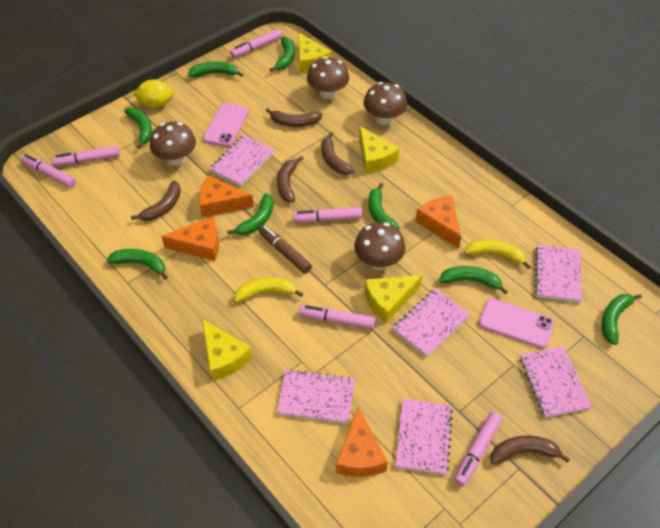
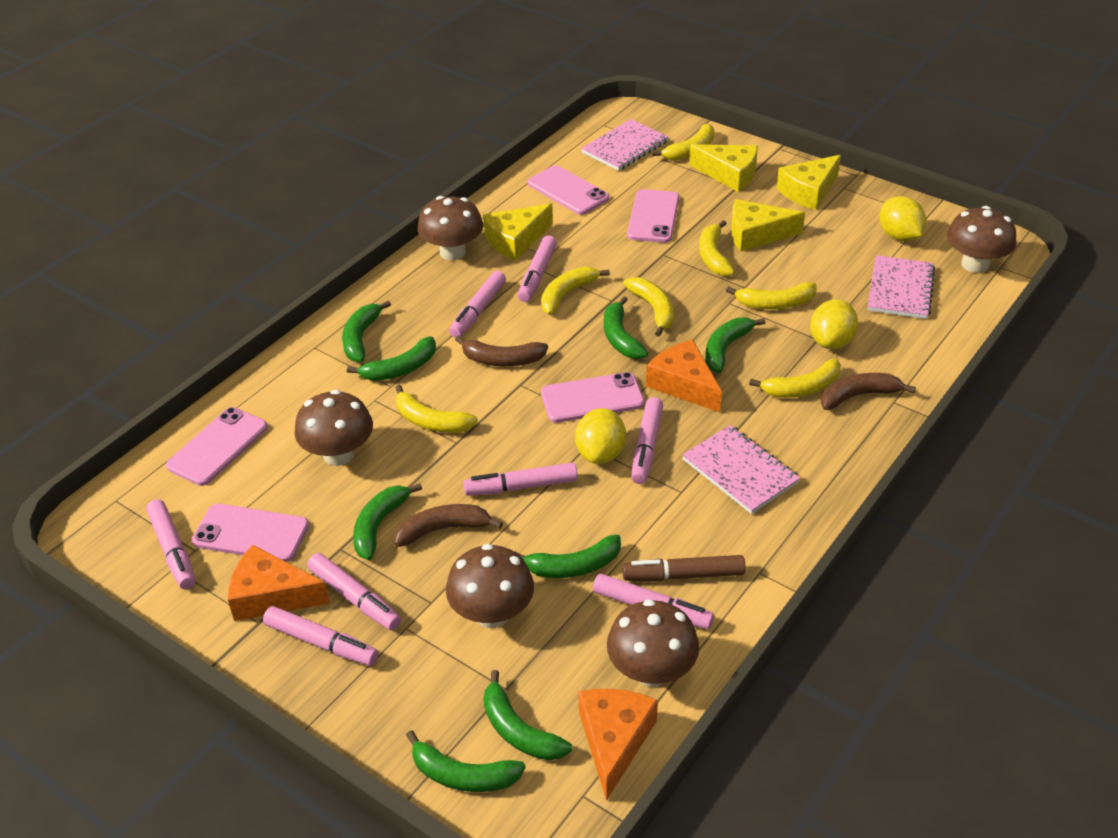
brown banana: [131,181,181,221] [266,108,323,127] [277,156,303,202] [321,132,354,175] [490,436,570,464] = 5 -> [394,504,503,547] [455,335,548,366] [821,373,916,410] = 3
brown mushroom: [150,122,196,166] [307,56,349,99] [354,222,405,270] [363,82,407,125] = 4 -> [294,390,373,466] [417,196,483,260] [446,544,534,628] [607,599,699,687] [947,206,1016,273] = 5
orange cheese: [161,217,219,261] [199,176,254,217] [336,407,388,477] [415,196,461,249] = 4 -> [228,545,330,621] [579,689,658,801] [646,340,722,412] = 3
pink marker: [21,154,76,188] [52,146,120,166] [230,29,282,58] [293,207,362,222] [299,305,375,329] [454,412,502,486] = 6 -> [146,499,196,589] [263,606,378,666] [307,553,401,630] [449,271,506,338] [463,462,578,496] [518,236,557,302] [593,573,714,629] [631,397,663,484] = 8
pink notebook: [209,135,275,186] [277,369,355,424] [393,288,470,357] [395,399,453,475] [520,347,592,418] [535,244,582,303] = 6 -> [581,119,668,171] [682,425,800,514] [868,255,935,319] = 3
pink phone: [203,103,249,147] [479,298,554,349] = 2 -> [166,407,268,486] [192,503,309,562] [528,165,609,215] [541,372,644,423] [627,189,679,243] = 5
yellow banana: [234,277,303,302] [464,240,531,269] = 2 -> [395,384,478,433] [541,266,610,315] [623,277,674,337] [652,124,714,160] [699,220,735,276] [726,282,817,309] [749,359,841,398] = 7
yellow lemon: [133,79,174,108] = 1 -> [575,408,626,464] [810,299,858,349] [880,196,926,241] = 3

